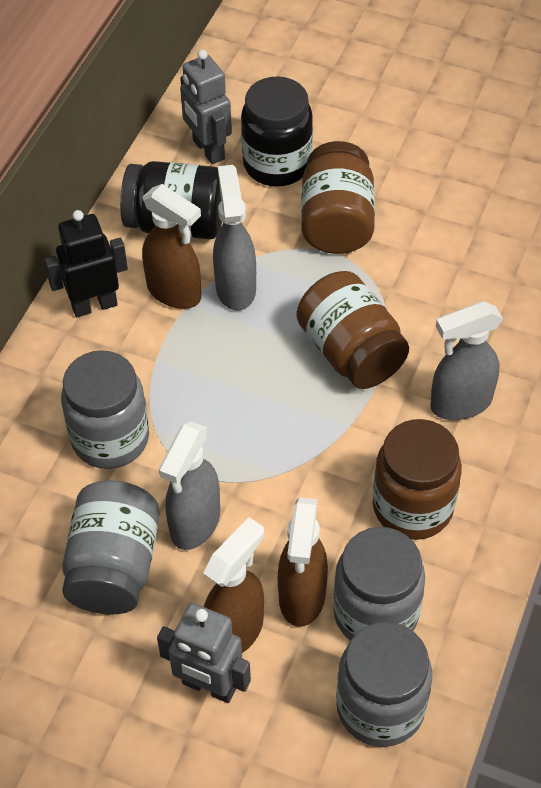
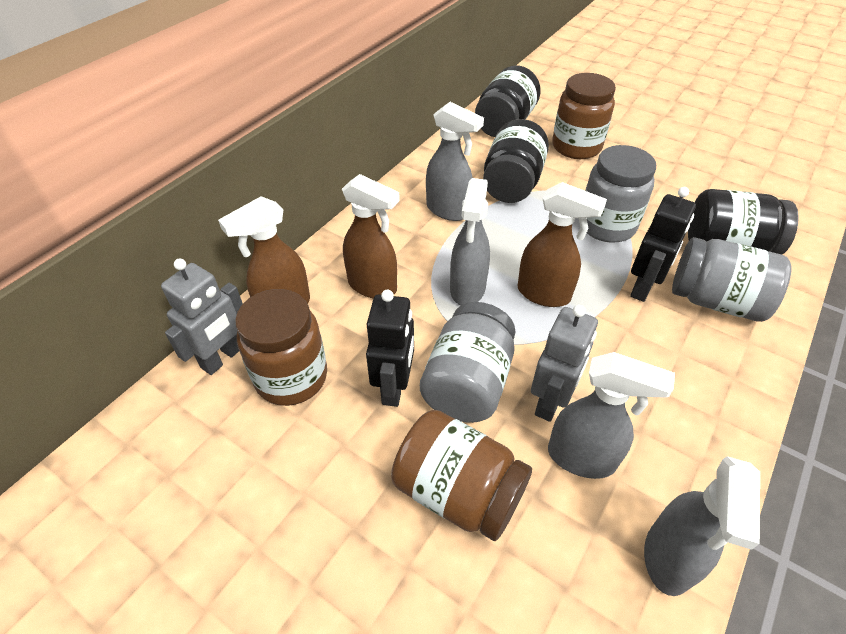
black jar: [120,161,222,239] [241,76,313,187] = 2 -> [475,65,541,137] [483,119,549,203] [688,189,799,255] = 3
black robot: [44,210,128,317] = 1 -> [366,290,414,407] [630,187,696,302] = 2
grey jar: [61,350,149,469] [62,480,160,615] [333,527,425,641] [336,622,432,747] = 4 -> [420,302,516,423] [585,145,656,243] [672,237,791,322] = 3
grey spray bottle: [159,421,220,550] [213,165,256,310] [430,301,503,420] = 3 -> [426,102,484,221] [450,178,490,305] [548,352,675,479] [644,456,760,596] = 4

